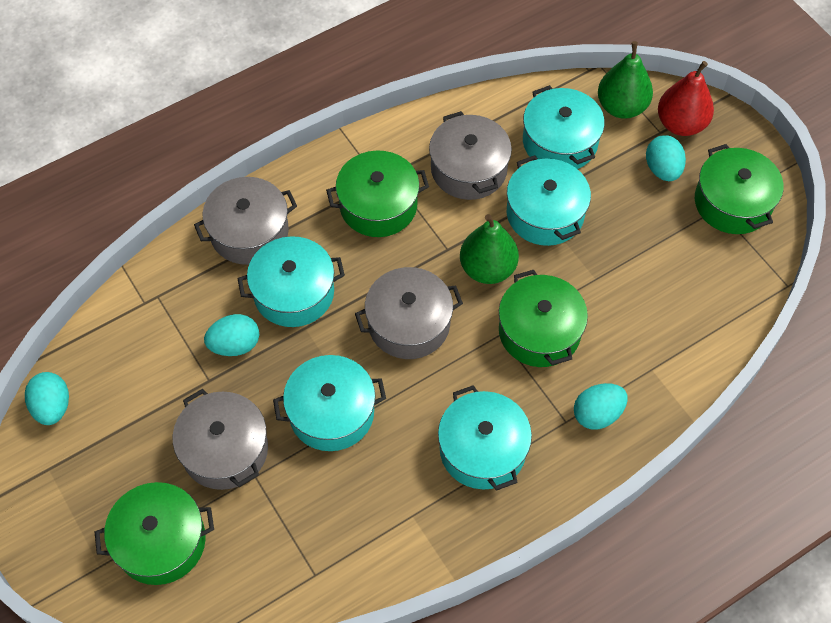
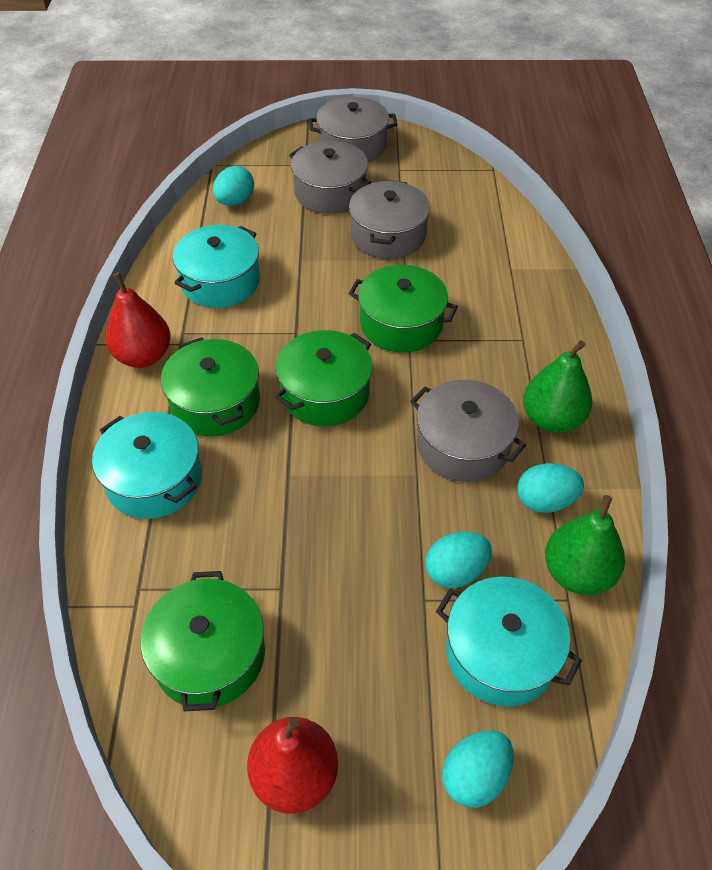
red pear: [658,61,714,136] = 1 -> [105,272,171,368] [247,717,338,814] = 2
turquoise pot: [237,236,345,327] [273,355,386,451] [438,385,532,491] [507,155,591,246] [523,85,605,169] = 5 -> [92,412,202,519] [173,225,260,308] [436,577,582,707] = 3

